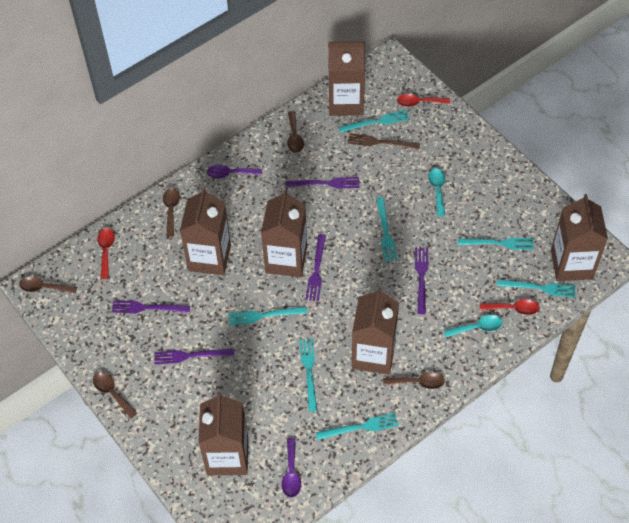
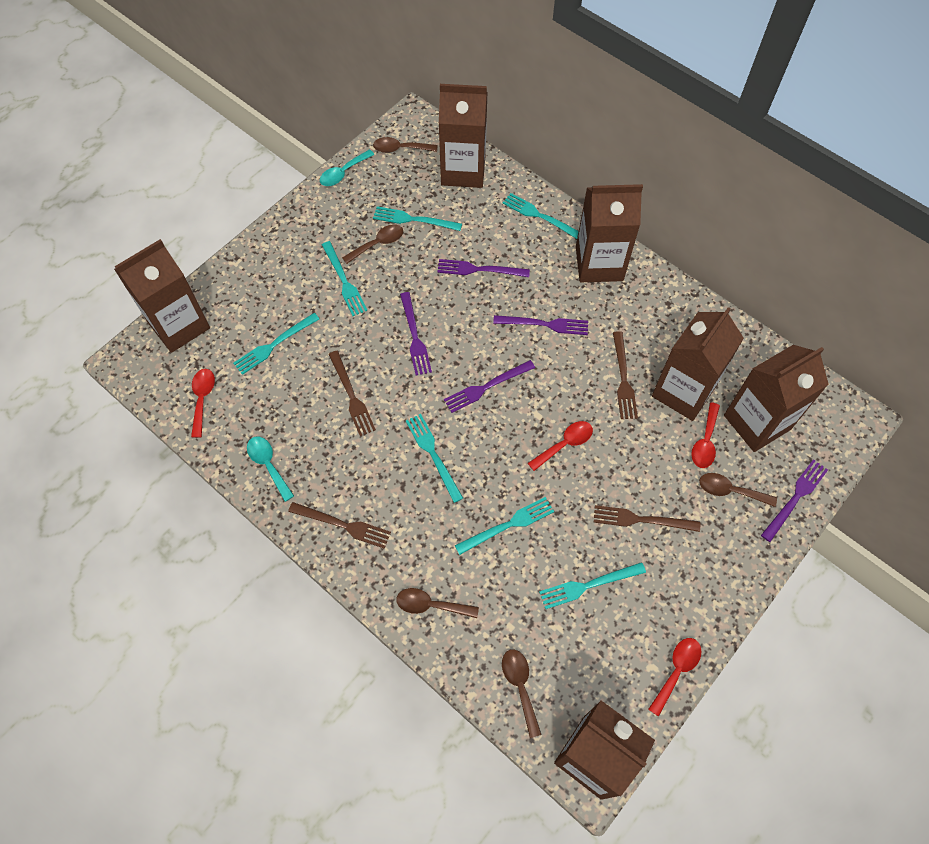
brown fork: [348,133,420,150] = 1 -> [288,502,391,549] [329,351,376,436] [594,505,700,532] [613,331,638,419] = 4
purple spoon: [207,165,262,178] [281,438,301,497] = 2 -> none = 0
red spoon: [97,228,115,279] [397,94,450,107] [480,299,540,315] = 3 -> [191,369,215,438] [528,421,593,471] [648,638,701,717] [691,402,720,468] = 4

